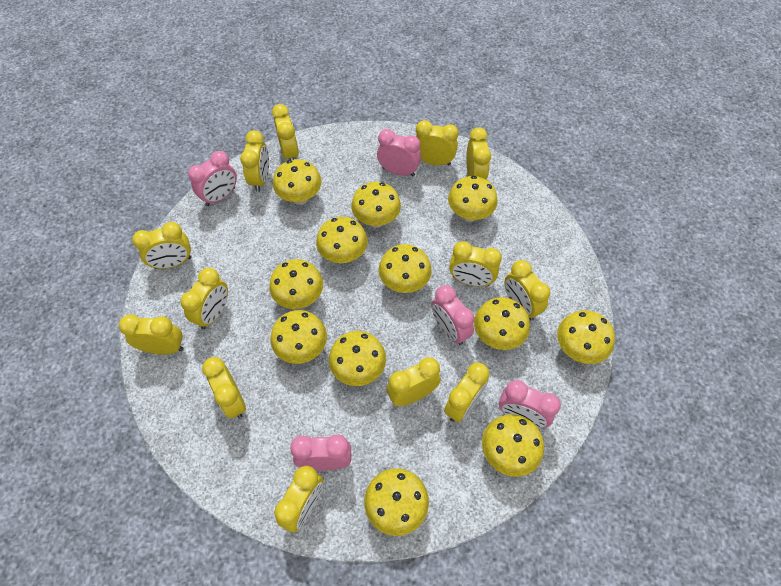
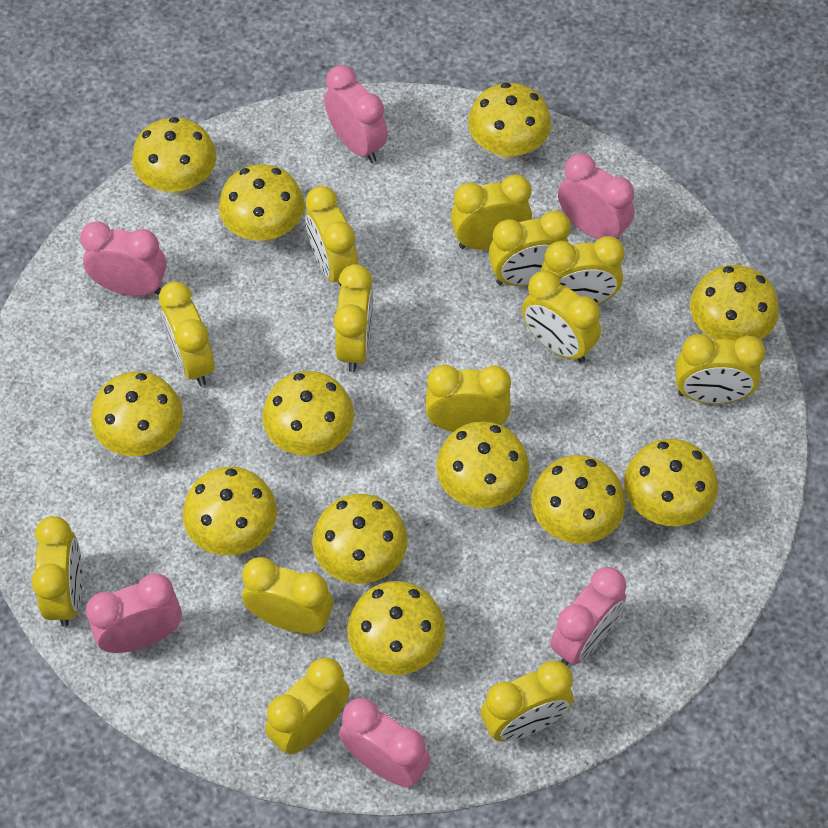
pink clock: [188,151,237,206] [290,434,351,471] [377,129,421,176] [431,285,474,345] [499,380,561,428] = 5 -> [80,222,167,296] [86,573,182,653] [324,65,388,163] [339,698,430,787] [550,567,626,666] [558,154,635,239] = 6

